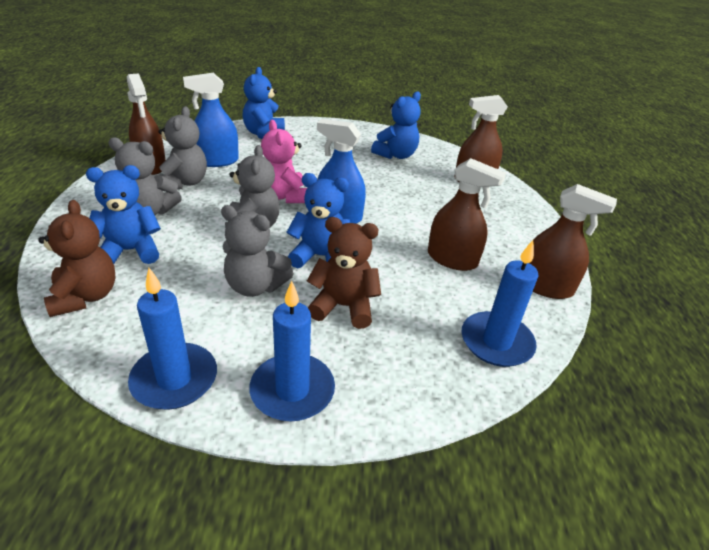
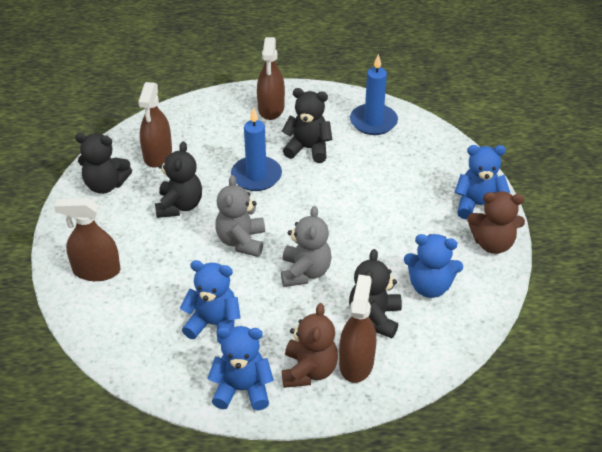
black teddy bear: none = 0 -> [75,133,132,194] [155,141,202,218] [282,88,332,163] [349,249,402,338] = 4
blue candle: [128,268,217,410] [249,281,335,421] [462,240,539,367] = 3 -> [231,107,282,191] [350,54,398,135] = 2
blue spray bottle: [183,73,239,167] [317,119,366,224] = 2 -> none = 0
grey teddy bear: [108,137,182,215] [155,106,207,189] [221,205,294,297] [225,145,280,228] = 4 -> [215,175,265,257] [281,206,332,287] = 2
pink teddy bear: [261,120,307,203] = 1 -> none = 0

